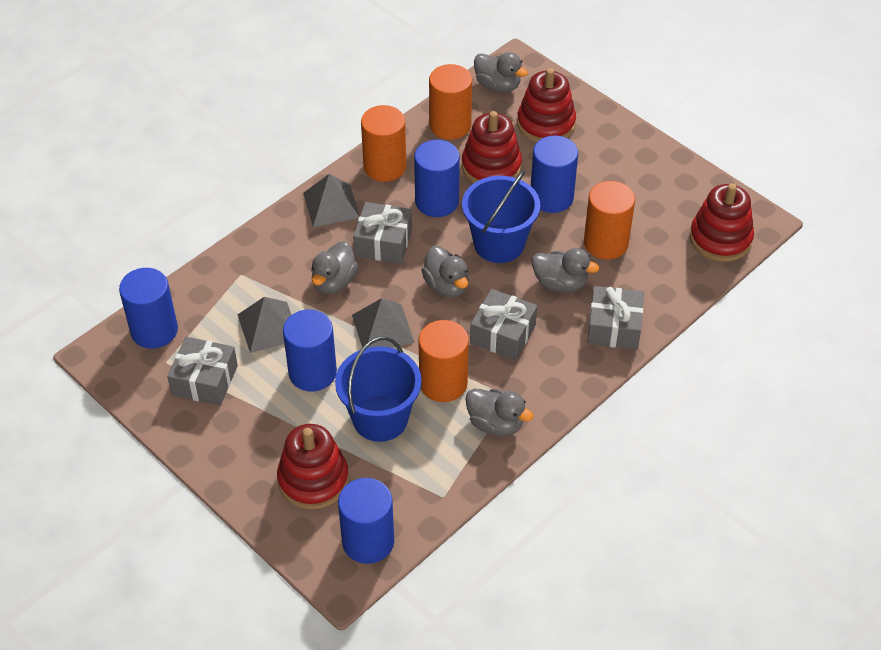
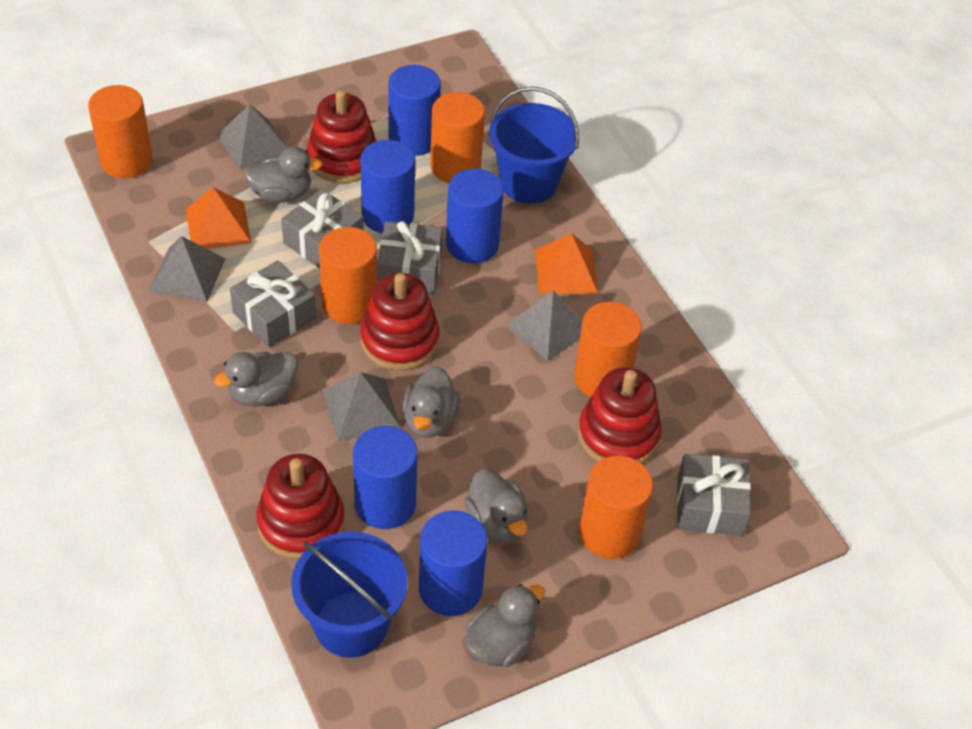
grey pyramid: [238,297,291,353] [303,174,360,227] [352,298,415,348] = 3 -> [149,236,226,302] [217,104,288,169] [323,372,401,441] [506,290,582,361] = 4
orange cylinder: [361,105,406,182] [418,320,469,402] [429,64,472,140] [584,181,635,259] = 4 -> [88,85,153,178] [319,227,377,324] [430,92,485,183] [574,302,642,397] [579,456,653,559] = 5
orange pyramid: none = 0 -> [186,187,251,249] [535,233,598,294] = 2

